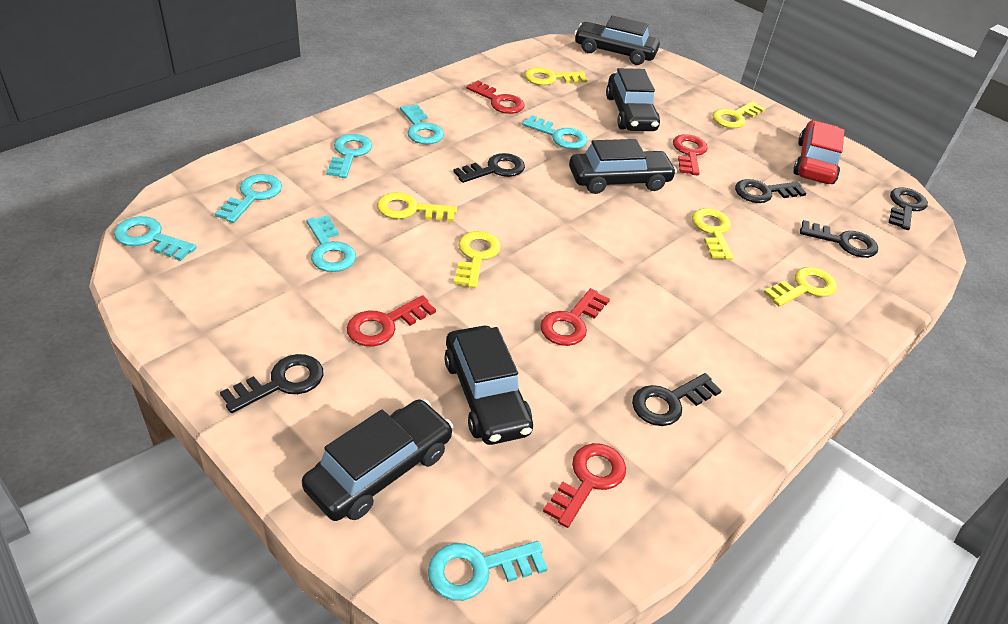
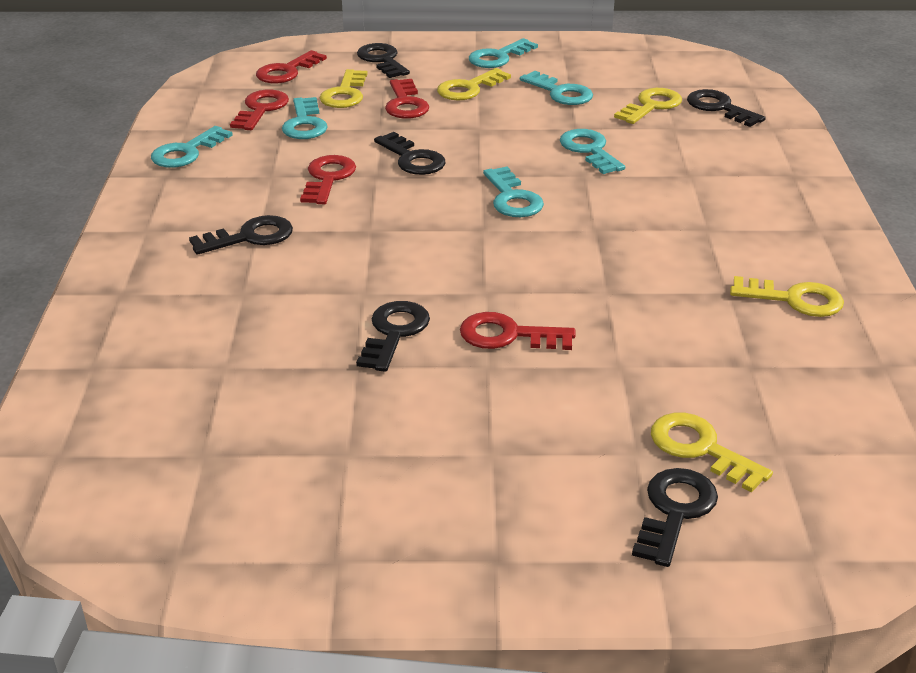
black car: [302,399,453,521] [444,326,533,445] [569,139,677,194] [574,15,660,65] [606,68,660,131] = 5 -> none = 0
red car: [793,120,844,184] = 1 -> none = 0
turquoise key: [114,216,197,261] [214,174,282,223] [306,215,356,272] [326,134,372,178] [400,104,444,144] [428,541,548,601] [522,115,588,149] = 7 -> [151,126,233,168] [282,97,328,139] [469,38,538,68] [483,167,544,217] [520,71,593,105] [560,129,625,174] = 6
yellow key: [377,192,457,222] [454,231,501,288] [525,67,587,85] [692,208,733,260] [712,101,765,128] [764,267,837,307] = 6 -> [320,69,367,108] [437,68,511,101] [614,88,682,124] [651,413,773,493] [730,276,844,317] = 5

